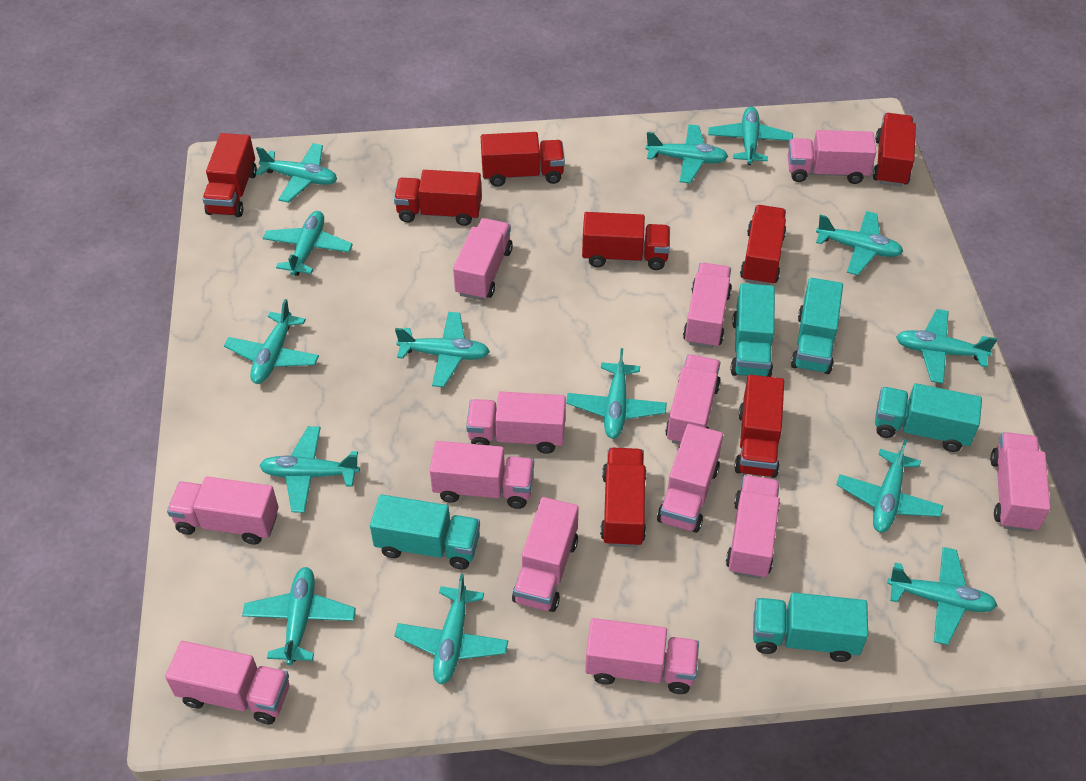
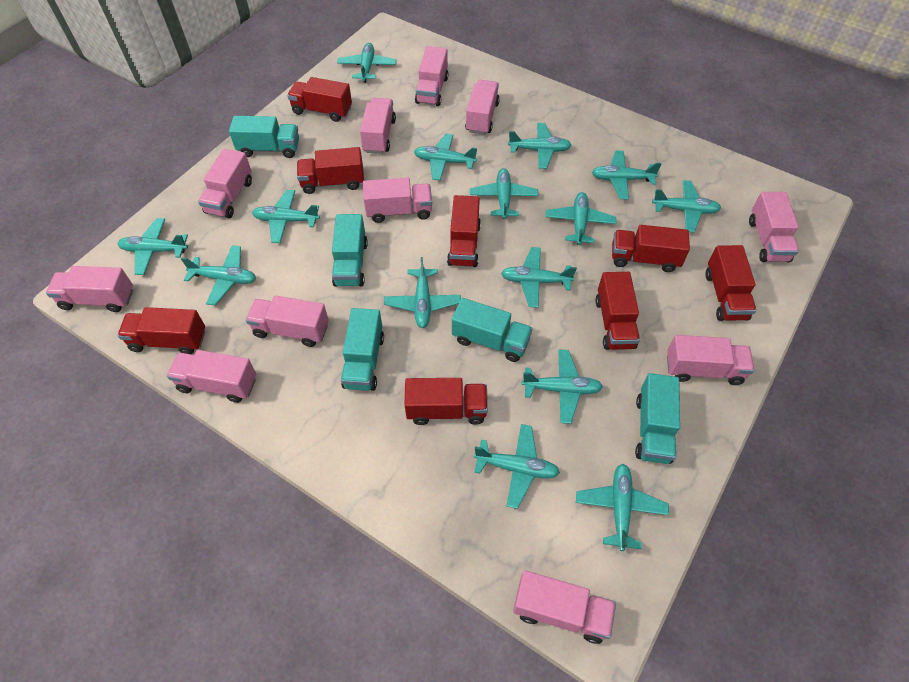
pink truck: [165,641,289,725] [167,476,279,545] [430,441,534,509] [453,218,513,300] [466,392,566,454] [512,497,579,612] [585,618,699,694] [657,424,723,533] [665,354,721,445] [683,263,732,348] [726,475,780,579] [788,130,876,184] [990,432,1051,532] = 13 -> [46,266,133,312] [167,350,256,403] [198,149,252,218] [246,295,329,347] [360,98,396,154] [363,178,432,223] [415,46,448,106] [465,80,500,135] [513,570,616,644] [667,335,754,385] [749,192,799,262] = 11
turquoise plane: [224,299,319,384] [242,567,356,665] [256,143,337,203] [259,426,360,513] [263,211,353,276] [394,574,508,684] [395,312,490,387] [566,348,667,439] [645,124,728,183] [708,107,793,165] [816,211,903,275] [836,439,943,533] [887,547,997,645] [896,309,997,384] = 14 -> [118,218,188,275] [181,245,256,306] [252,190,320,243] [337,43,397,83] [384,257,461,328] [414,134,477,181] [470,168,538,219] [474,424,560,509] [501,247,577,308] [508,123,571,169] [522,350,603,424] [545,192,616,245] [576,464,669,551] [592,151,661,200] [652,180,721,233] = 15

